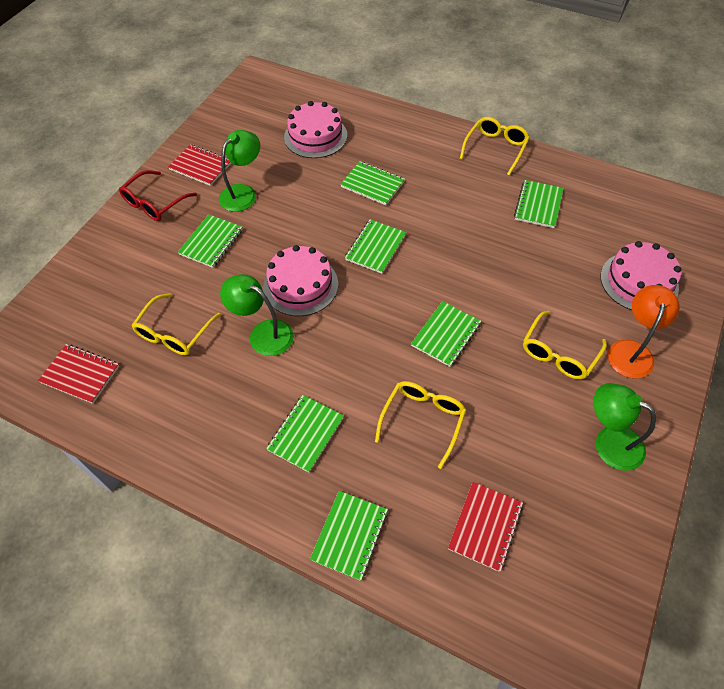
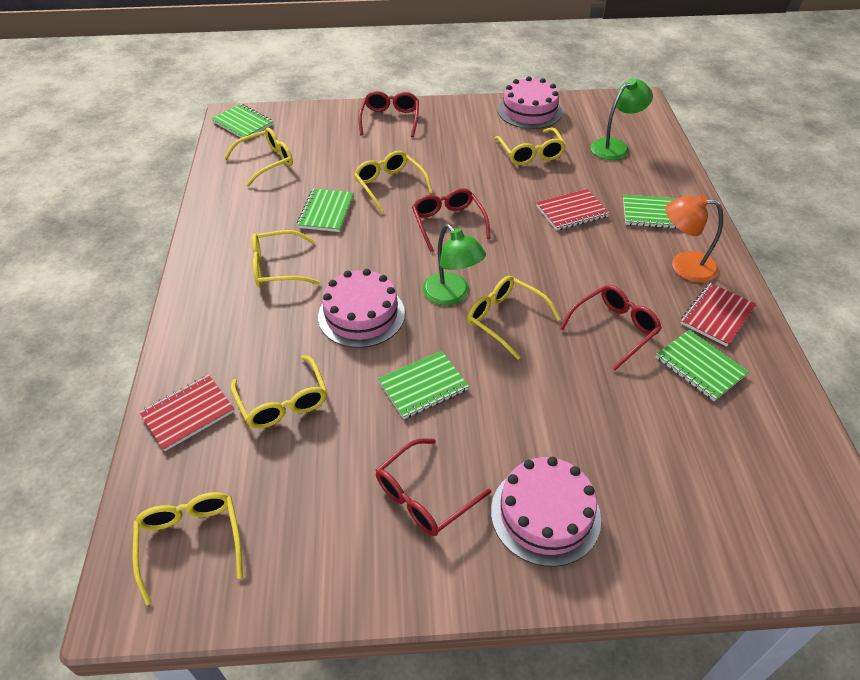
green lamp: [219,130,260,212] [220,274,294,356] [594,383,656,471] = 3 -> [423,224,486,305] [591,78,653,160] = 2
green notebook: [178,214,243,268] [266,395,344,473] [310,491,388,581] [340,161,405,205] [345,219,406,274] [411,301,481,367] [514,180,564,228] = 7 -> [211,104,273,138] [297,189,354,232] [378,351,469,419] [623,195,677,229] [656,330,749,401] = 5
red glasses: [119,170,197,221] = 1 -> [358,91,419,137] [376,438,491,536] [412,188,491,252] [559,285,662,370] = 4
yellow glasses: [131,293,221,355] [375,381,466,469] [460,117,530,176] [523,311,607,379] = 4 -> [132,492,243,605] [224,128,293,186] [231,355,327,429] [252,230,320,287] [354,151,433,213] [467,276,561,360] [494,127,566,165] = 7

